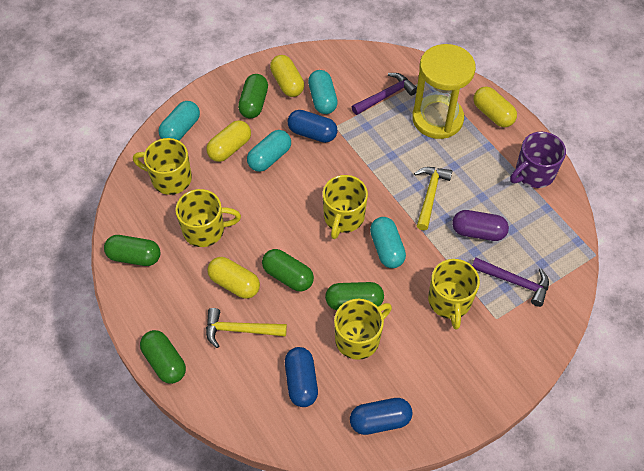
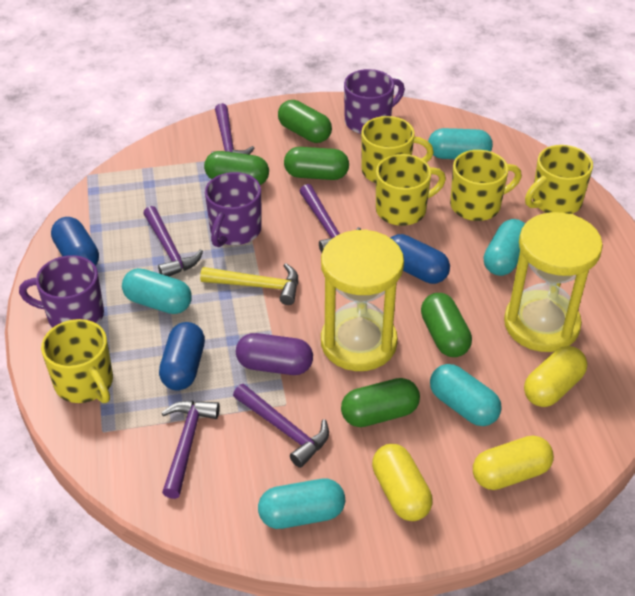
purple hammer: [352,73,417,115] [472,258,549,307] = 2 -> [143,206,203,277] [161,400,220,499] [211,103,255,155] [233,384,329,468] [300,184,361,253] = 5
purple mug: [510,132,566,188] = 1 -> [19,255,104,328] [205,172,262,247] [344,69,405,134] = 3
turquoise capsule: [158,101,200,140] [247,130,291,172] [308,70,338,114] [370,217,406,268] = 4 -> [122,268,192,314] [258,479,345,529] [428,128,493,159] [430,364,502,426] [484,219,525,276] = 5
yellow capsule: [206,120,251,162] [207,257,260,299] [270,55,304,97] [473,86,517,127] = 4 -> [372,444,433,521] [473,435,554,490] [524,346,587,407] = 3
yellow hammer: [206,308,287,348] [414,167,452,231] = 2 -> [200,263,298,305] = 1
yellow hourglass: [412,44,476,139] = 1 -> [321,229,404,371] [504,212,603,352] = 2

